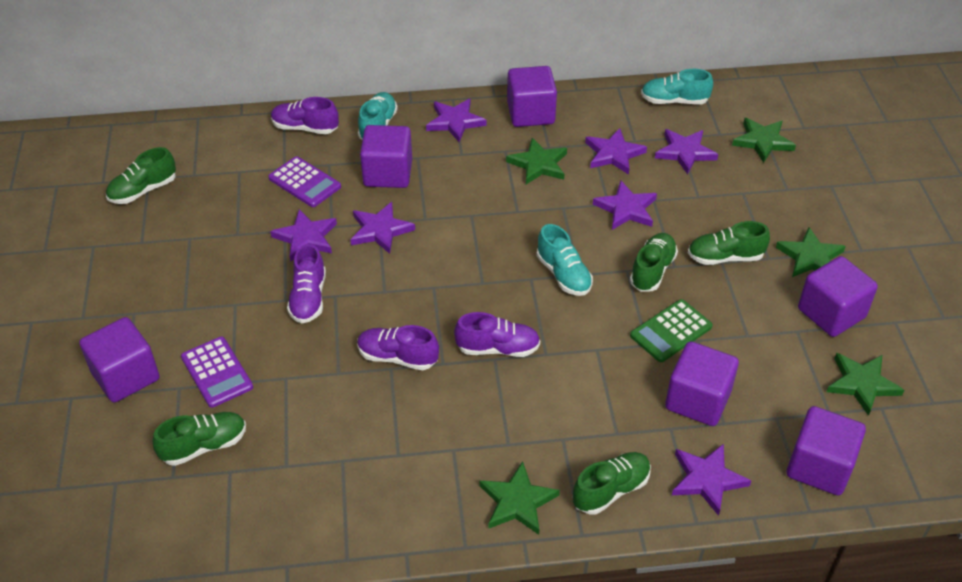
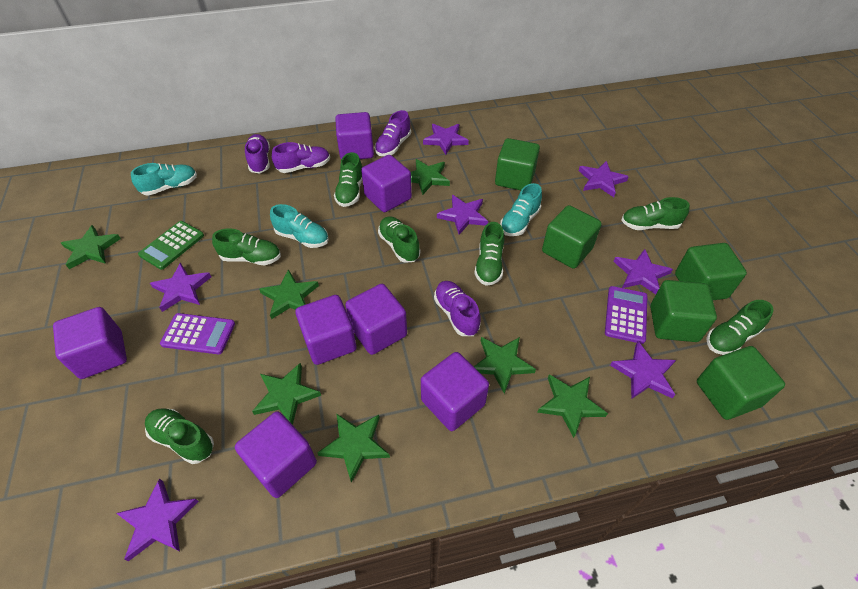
green cube: none = 0 -> [495,138,540,190] [542,205,602,269] [651,280,717,342] [675,243,747,300] [697,346,785,420] = 5
green shoe: [106,147,176,204] [153,412,246,466] [573,452,651,514] [630,233,678,292] [688,221,770,265] = 5 -> [145,408,214,464] [212,228,281,265] [334,152,362,207] [378,216,420,263] [474,222,504,286] [621,197,690,230] [706,300,773,355] = 7
green star: [479,461,560,535] [506,138,567,184] [732,118,796,163] [776,227,846,277] [826,353,904,416] = 5 -> [61,225,121,269] [252,363,321,425] [259,269,319,319] [317,414,390,483] [411,159,450,195] [474,337,536,394] [537,374,608,438] = 7
purple cube: [79,317,160,403] [360,125,412,188] [507,66,557,127] [665,341,739,426] [787,406,866,495] [798,256,878,337] = 6 -> [53,307,127,379] [235,411,317,498] [295,295,357,365] [335,112,374,160] [345,284,407,355] [361,155,412,212] [421,352,489,431] = 7

